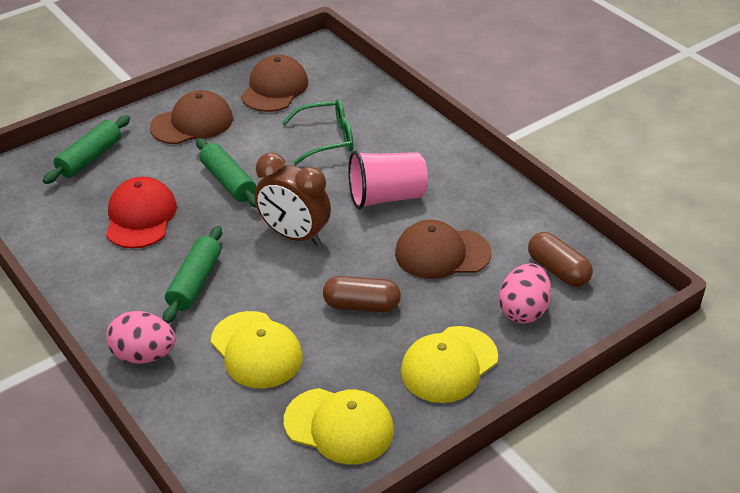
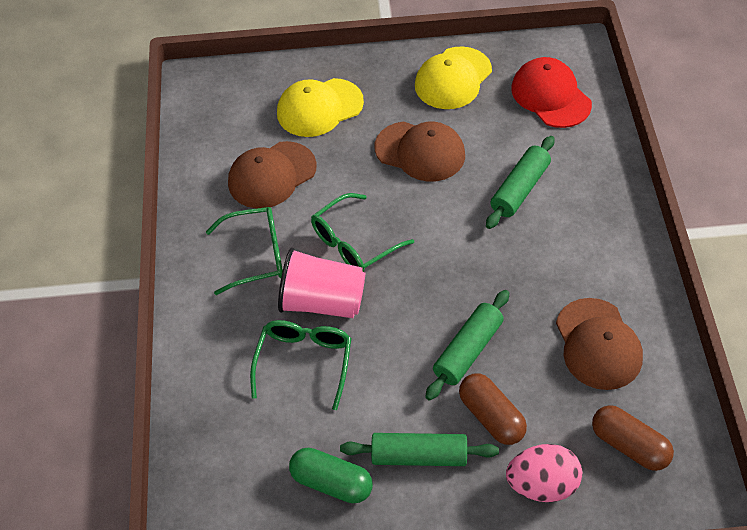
brown clock: [254,153,331,246] = 1 -> none = 0
green capsule: none = 0 -> [289,448,373,504] = 1
green glasses: [282,99,354,165] = 1 -> [206,207,283,295] [250,320,352,410] [311,193,414,272] = 3
pink egg: [106,311,176,364] [499,263,551,323] = 2 -> [506,444,582,502] = 1
yellow cap: [211,311,303,388] [284,388,394,465] [401,326,498,403] = 3 -> [277,78,364,137] [415,46,492,109] = 2

